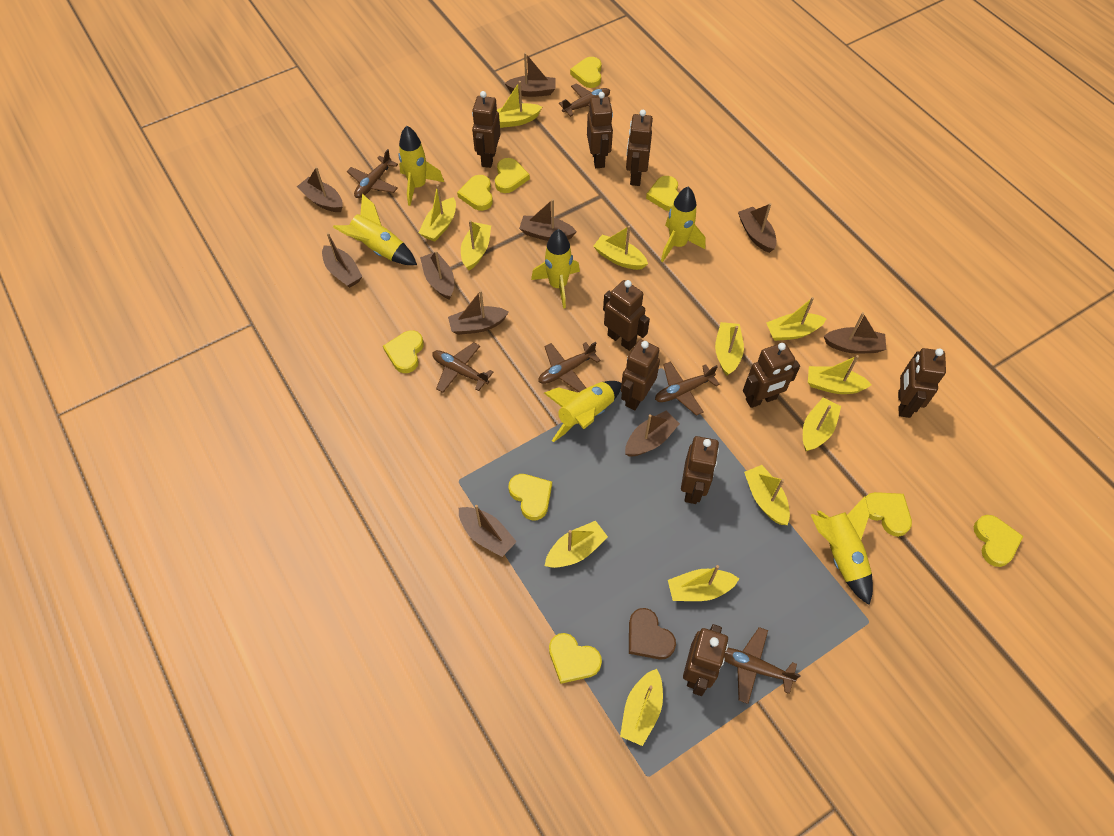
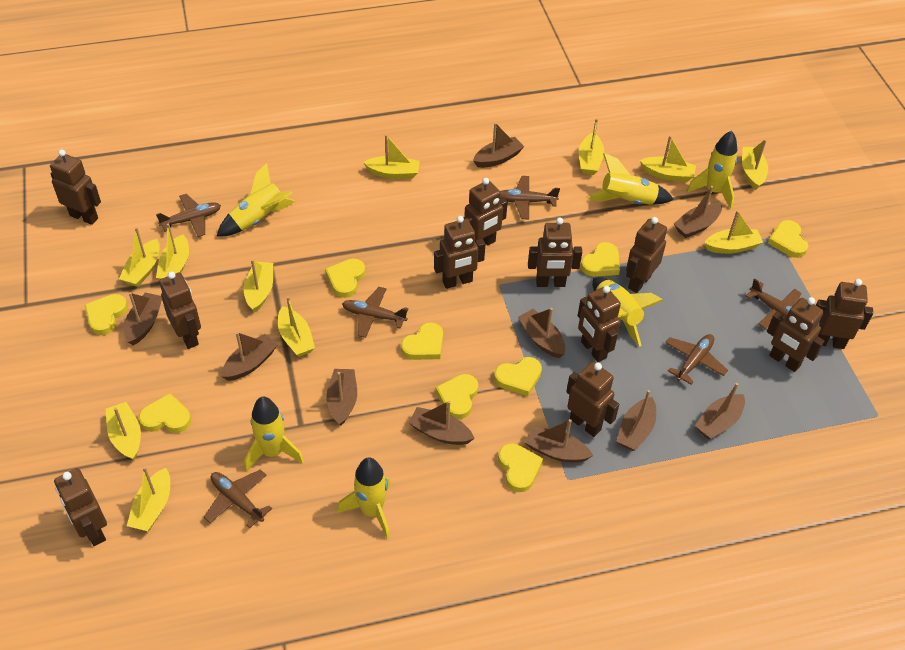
brown heart: [629,608,676,660] = 1 -> none = 0
brown robot: [472,91,501,168] [587,92,613,168] [603,280,650,351] [621,339,660,410] [626,110,653,186] [681,436,719,504] [683,624,728,696] [743,343,800,408] [898,348,946,418] = 9 -> [50,150,101,225] [54,468,107,546] [159,271,201,349] [434,216,485,289] [463,178,508,246] [528,217,582,287] [566,362,619,437] [578,286,621,362] [626,217,667,293] [767,297,824,372] [816,279,873,349] = 11
yellow boat: [419,185,456,242] [461,220,491,270] [497,81,542,128] [545,521,608,568] [593,226,648,270] [620,669,663,746] [668,565,740,601] [715,322,744,376] [744,465,790,525] [767,297,826,341] [803,398,841,451] [808,355,872,394] = 12 -> [106,402,141,460] [119,227,160,287] [127,467,170,531] [156,223,189,280] [244,259,273,312] [278,296,315,357] [363,134,420,179] [579,118,604,175] [640,135,696,182] [704,210,763,254] [742,139,768,190] = 11

